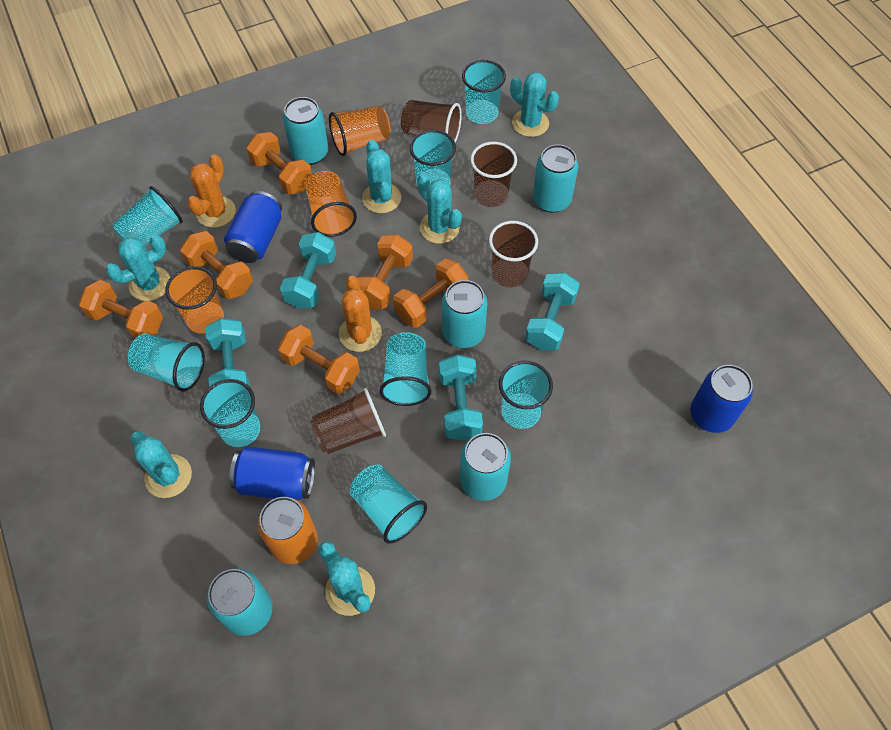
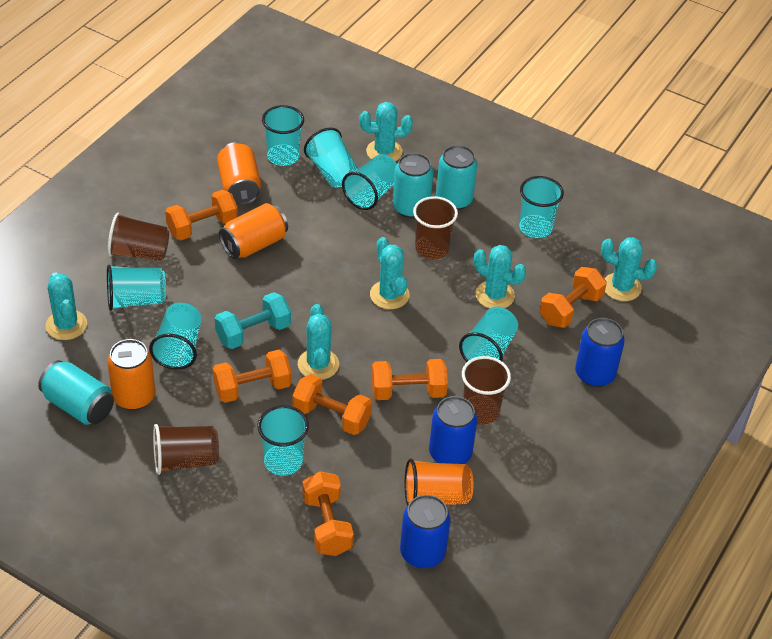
orange cactus: [187,154,236,228] [339,276,382,352] = 2 -> none = 0
orange can: [258,497,318,564] = 1 -> [107,339,155,410] [217,142,261,205] [219,203,288,259] = 3
orange cup: [165,266,224,334] [306,171,357,237] [329,106,391,156] = 3 -> [405,458,473,506] = 1
turquoise can: [207,568,273,636] [283,97,328,165] [442,280,488,348] [460,433,511,501] [533,144,579,213] = 5 -> [38,360,114,425] [393,153,434,218] [436,145,477,210] = 3
turquoise dumbbell: [205,318,250,387] [280,232,336,309] [439,355,483,441] [525,272,580,350] = 4 -> [215,292,291,349] = 1

